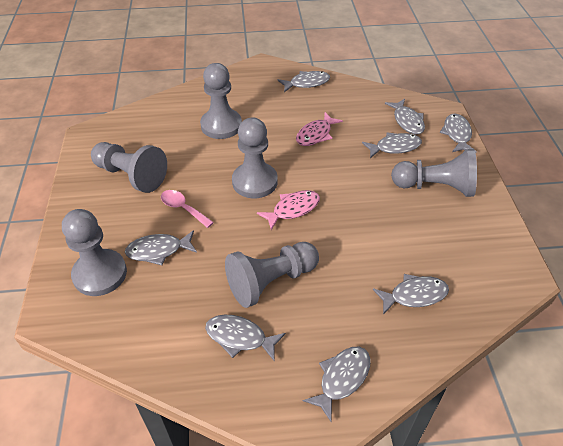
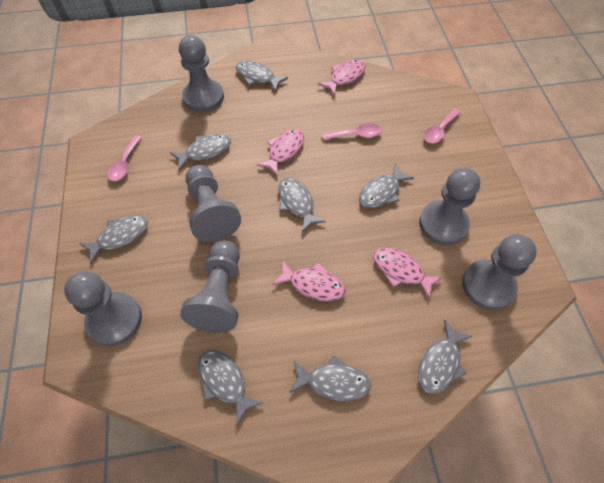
pink fish: [257,190,320,230] [296,112,343,146] = 2 -> [257,129,304,176] [272,260,345,301] [318,60,365,96] [373,248,443,300] = 4
pink spoon: [161,190,214,228] = 1 -> [107,135,142,181] [322,123,382,140] [424,109,461,143] = 3

